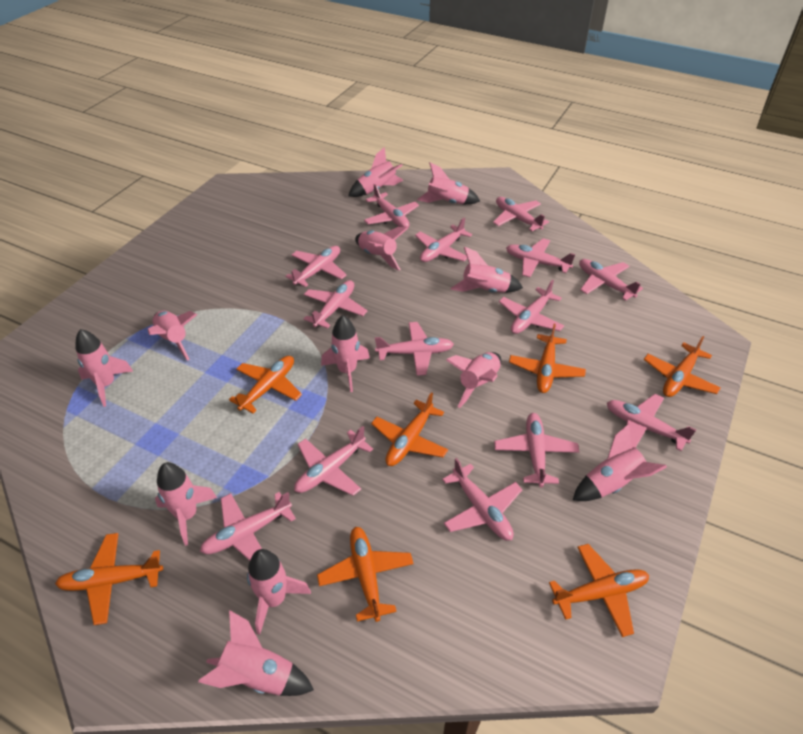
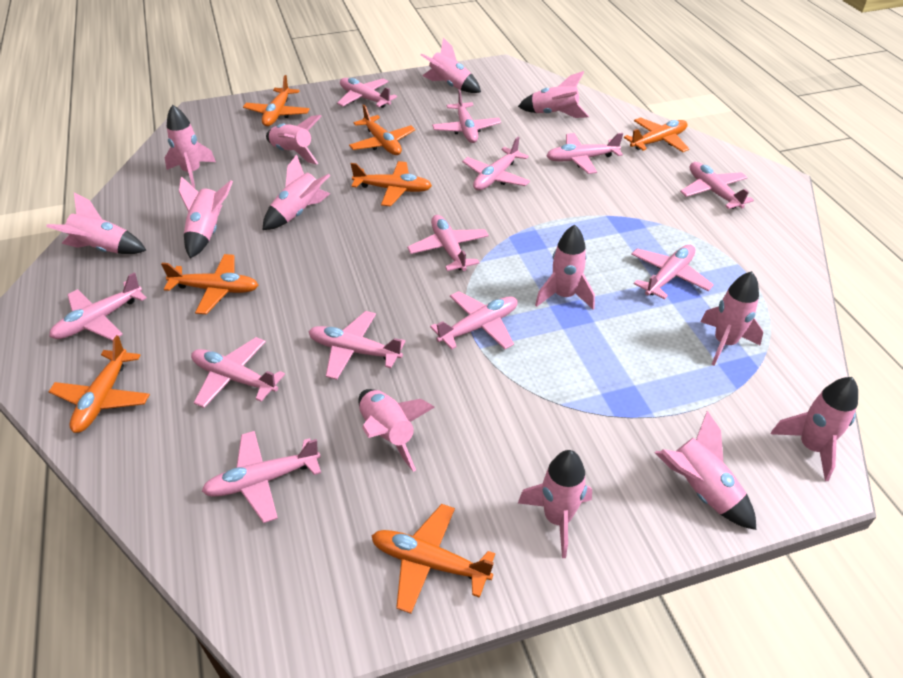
pink plane: [200,492,296,561] [285,246,347,287] [294,426,373,496] [304,280,367,329] [364,184,419,228] [375,322,454,376] [415,217,472,262] [442,458,522,541] [493,197,549,231] [494,413,579,487] [499,280,564,334] [506,238,575,277] [579,259,643,301] [607,394,696,451] = 14 -> [49,272,147,341] [191,337,285,408] [202,431,321,523] [308,311,406,380] [337,78,397,108] [407,215,489,271] [430,291,518,350] [432,90,501,143] [462,137,530,190] [546,133,623,174] [631,245,714,299] [680,162,754,209] = 12
pink rocket: [76,329,133,407] [148,311,197,361] [155,462,217,546] [198,610,314,696] [247,549,311,635] [321,315,370,392] [348,147,403,197] [355,227,408,271] [417,162,480,204] [446,352,501,408] [450,246,523,293] [573,424,667,501] = 12 -> [46,192,147,254] [165,104,216,188] [179,176,233,258] [263,154,331,230] [266,115,322,165] [358,389,435,472] [421,38,481,93] [518,71,589,118] [518,450,592,558] [535,225,595,310] [655,411,756,530] [701,271,763,366] [771,377,858,481] = 13

